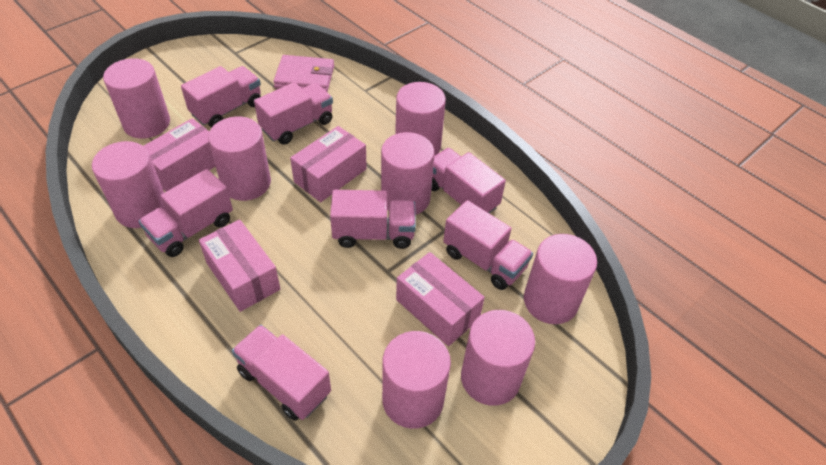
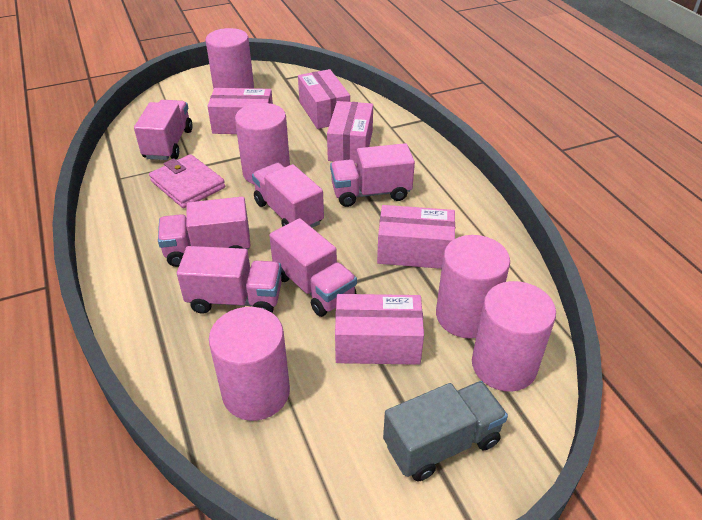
grey truck: none = 0 -> [383,381,508,482] = 1
pink box: [144,118,216,192] [199,220,280,312] [290,126,367,202] [396,252,485,346] = 4 -> [207,88,273,134] [298,69,350,129] [327,101,373,163] [335,294,424,365] [377,205,455,269] = 5
pink cylinder: [92,141,166,228] [103,58,170,139] [208,117,271,201] [381,132,434,215] [382,331,451,429] [395,82,446,156] [461,310,535,406] [524,234,597,324] = 8 -> [206,28,254,90] [209,307,290,421] [235,103,290,185] [436,235,510,338] [472,281,556,392] = 5
pink truck: [139,169,233,257] [181,66,261,127] [232,325,331,421] [254,82,333,145] [330,190,416,249] [431,148,506,214] [443,200,533,290] = 7 -> [134,100,193,160] [158,197,250,267] [177,246,282,314] [252,163,324,228] [269,218,357,317] [330,143,415,207] = 6

